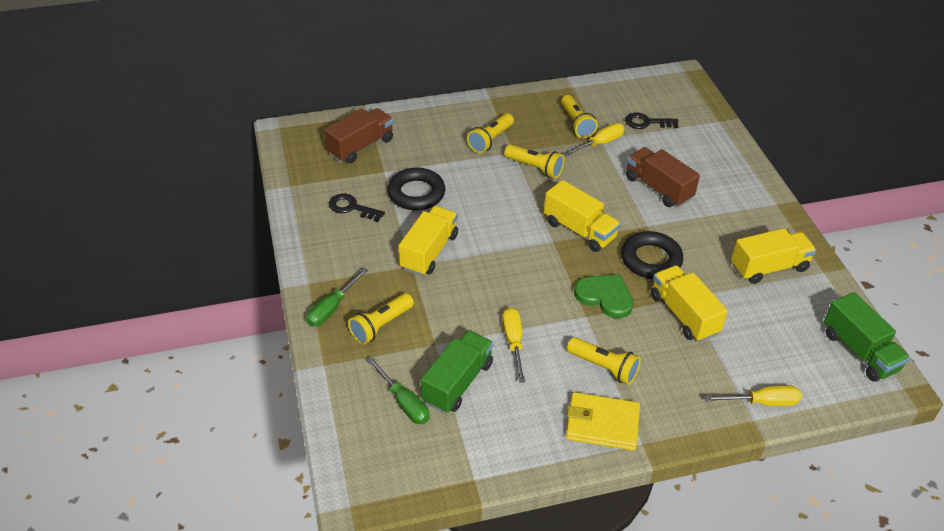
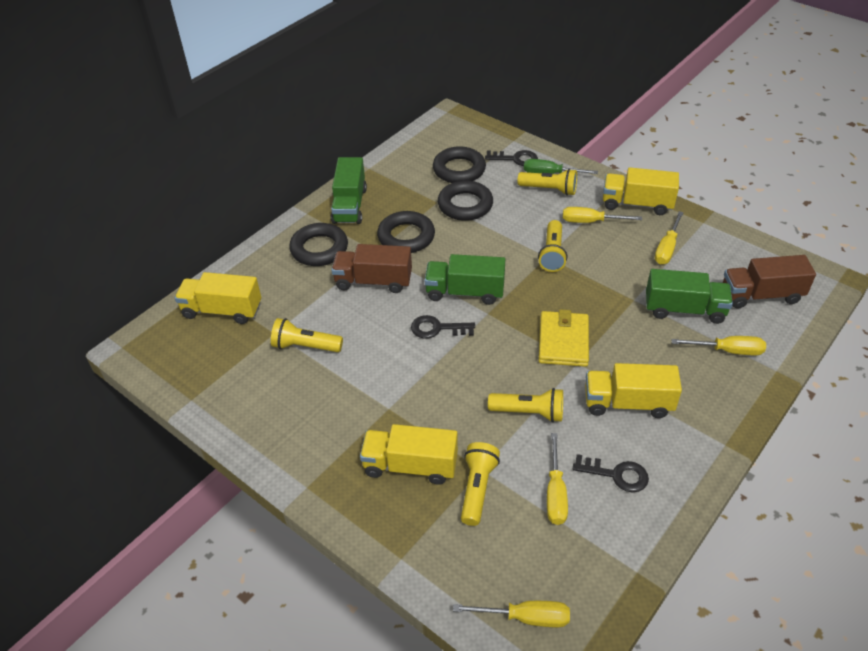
black key: [329,194,385,222] [625,113,678,129] = 2 -> [411,315,475,339] [485,150,538,166] [573,454,649,492] = 3
black ring: [387,168,445,210] [621,231,683,279] = 2 -> [289,223,348,266] [377,211,435,253] [433,146,486,183] [438,180,493,221] = 4
green heart: [574,274,634,318] = 1 -> none = 0
green screwdriver: [306,268,368,327] [367,357,429,424] = 2 -> [524,159,598,174] = 1
green truck: [421,330,493,413] [824,292,910,382] = 2 -> [331,157,367,224] [425,254,505,305] [646,269,733,324] = 3
yellow screwdriver: [503,308,525,383] [564,123,625,156] [705,385,802,406] = 3 -> [453,601,570,627] [547,433,568,525] [563,207,642,223] [655,211,684,264] [671,336,766,355] = 5

